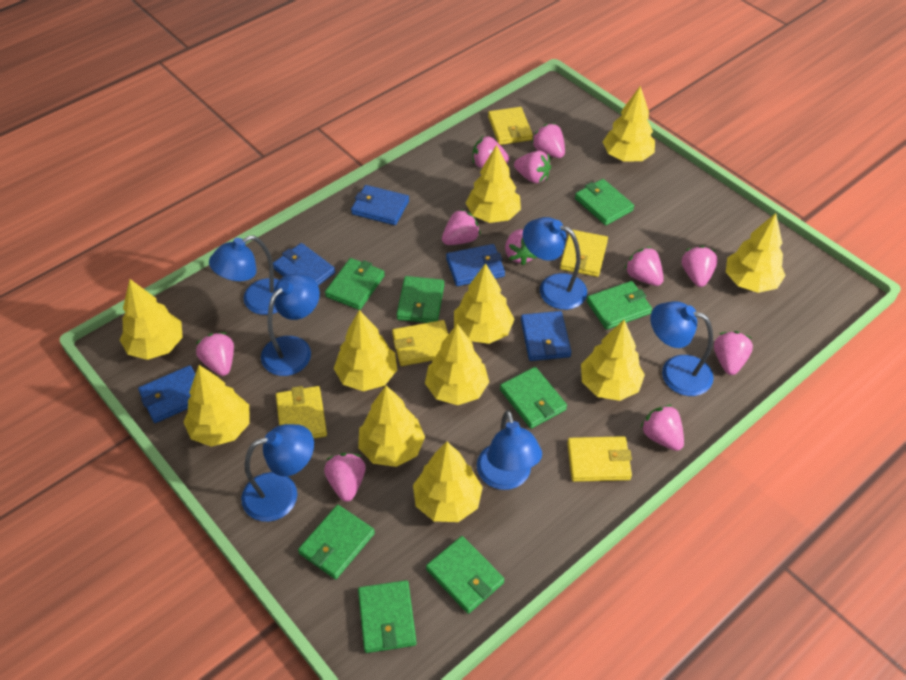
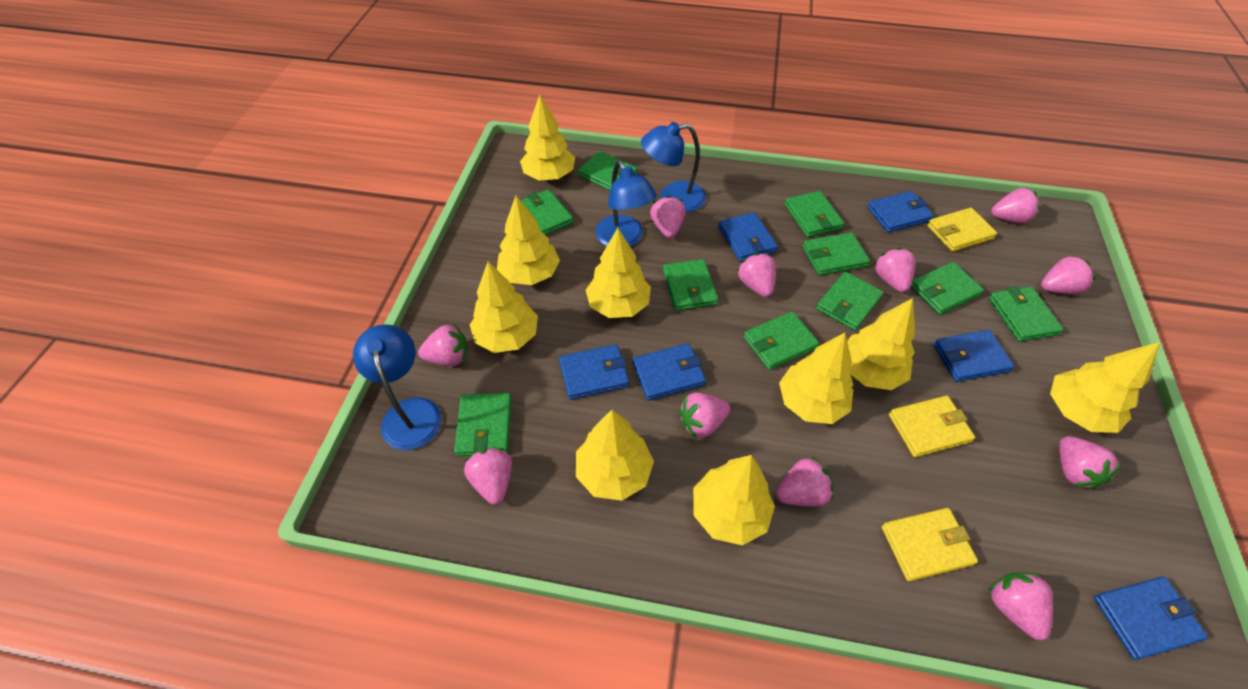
blue lamp: [209,235,279,315] [241,424,314,522] [261,273,320,376] [477,410,542,490] [523,217,587,310] [651,301,714,396] = 6 -> [353,324,442,450] [595,161,657,247] [641,122,706,212] = 3
blue wallet: [138,365,195,423] [273,243,335,286] [351,185,409,225] [446,244,505,286] [521,311,571,361] = 5 -> [559,344,629,400] [633,343,706,401] [718,212,778,262] [867,191,934,232] [933,330,1015,382] [1094,577,1208,660] = 6
green wallet: [298,505,375,579] [325,258,385,310] [358,580,416,653] [396,276,444,323] [426,536,505,614] [500,367,567,429] [575,179,634,225] [587,281,652,330] = 8 -> [454,393,511,456] [521,189,573,235] [578,151,638,191] [663,259,718,311] [744,311,819,370] [785,191,845,237] [803,232,870,275] [816,272,884,331] [911,262,984,315] [989,286,1064,342] = 10
yellow tree: [120,279,183,360] [183,365,250,447] [334,310,397,391] [358,385,425,467] [413,442,483,522] [425,324,489,405] [454,263,515,344] [466,145,521,223] [581,320,645,401] [603,86,655,162] [726,213,786,293] = 11 -> [470,262,538,353] [497,196,560,285] [520,95,575,180] [576,410,654,501] [586,228,651,318] [693,455,775,545] [779,333,853,424] [847,298,915,390] [1050,342,1160,433] = 9
yellow wallet: [276,386,327,439] [392,320,448,366] [488,107,533,145] [560,230,608,277] [567,436,632,482] = 5 -> [882,508,978,581] [889,396,975,457] [927,208,997,252] = 3

